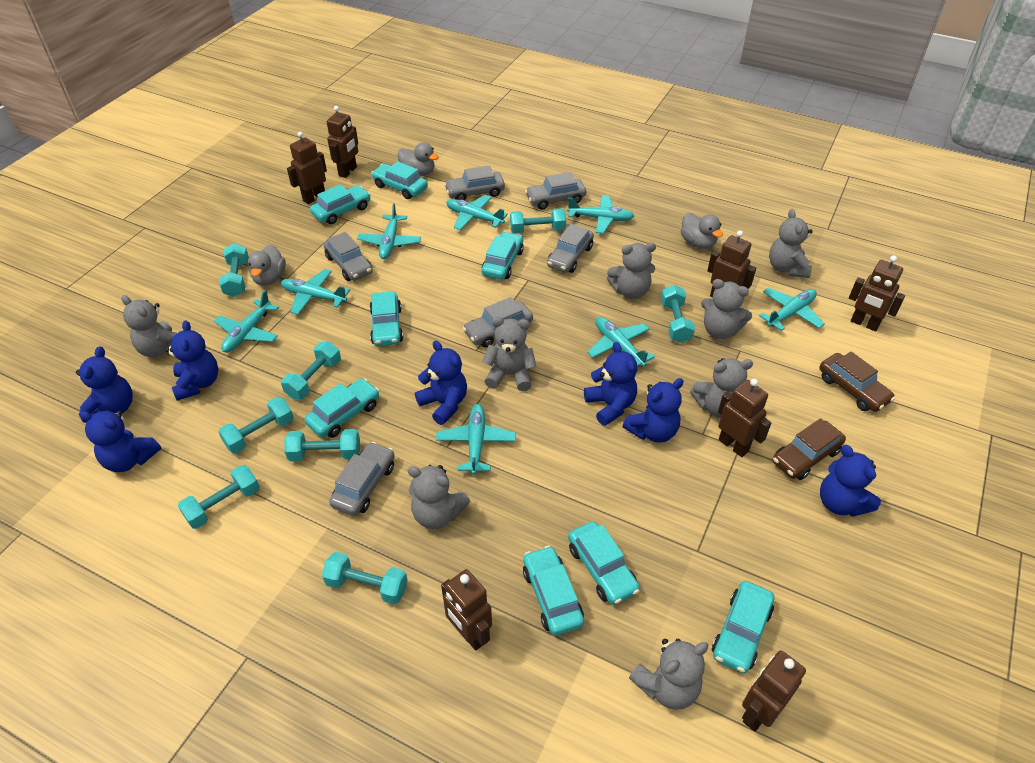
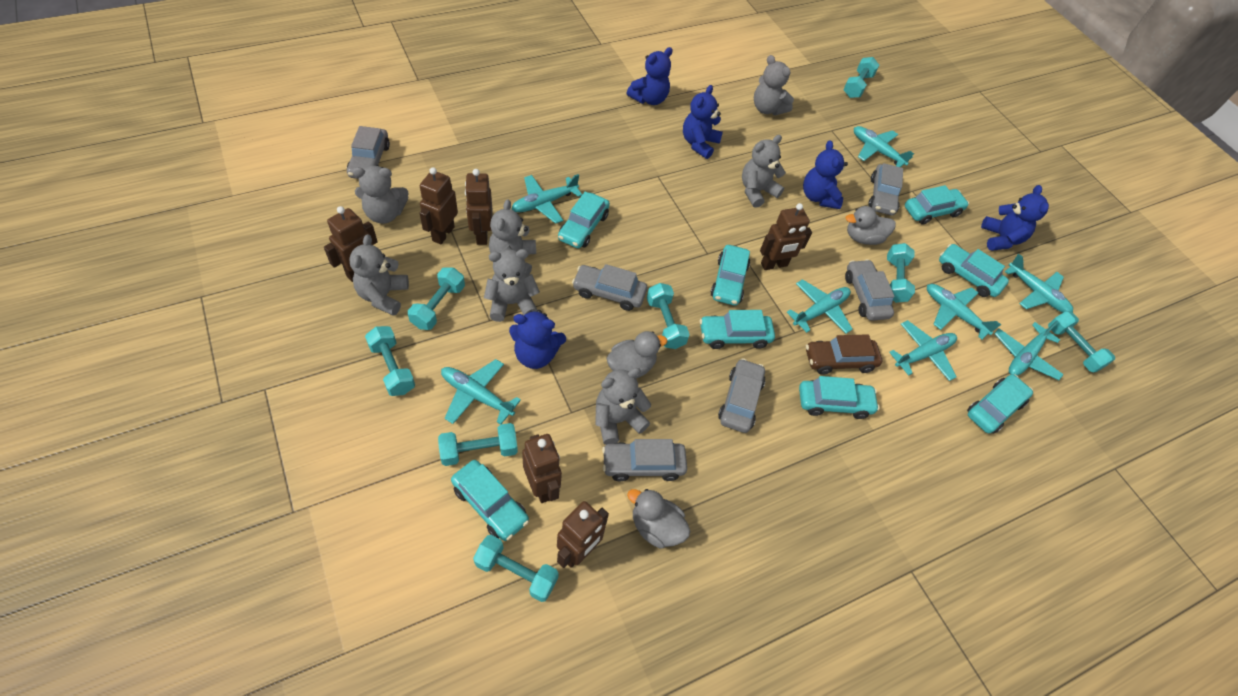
blue teddy bear: [76,346,133,423] [79,410,161,472] [165,320,218,401] [415,340,467,425] [584,342,637,426] [623,378,684,443] [820,445,881,517] = 7 -> [509,310,566,369] [627,47,673,105] [683,85,723,159] [803,140,848,209] [981,185,1049,251] = 5
brown car: [773,418,846,480] [819,351,895,412] = 2 -> [806,334,882,375] = 1
brown robot: [287,132,327,204] [327,106,358,178] [441,569,492,651] [707,231,756,297] [718,379,771,457] [742,650,806,732] [849,255,905,332] = 7 -> [324,206,378,282] [420,167,458,244] [465,169,492,245] [522,434,562,503] [557,501,609,568] [760,203,812,270] = 6
grey teddy bear: [121,295,177,358] [408,465,470,529] [482,317,536,391] [607,243,656,299] [629,638,709,710] [690,358,753,418] [701,279,752,339] [769,209,813,278] = 8 -> [349,234,409,316] [353,166,408,224] [484,249,540,322] [489,199,536,276] [595,368,651,445] [742,135,786,208] [754,55,794,115] = 7

